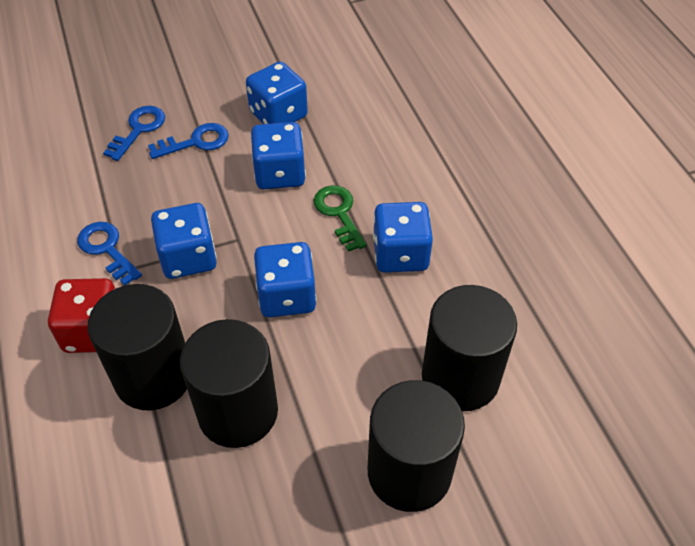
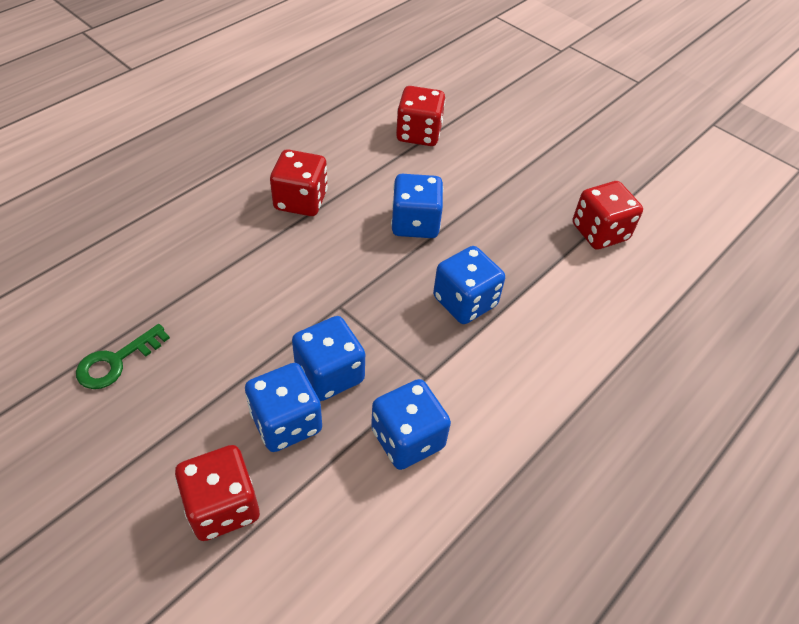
black cylinder: [88,284,187,411] [180,319,278,448] [368,380,465,512] [422,285,517,411] = 4 -> none = 0
blue key: [77,222,142,286] [103,106,165,161] [148,123,229,159] = 3 -> none = 0
red dice: [48,278,115,353] = 1 -> [175,445,260,541] [270,149,328,216] [396,86,445,146] [573,181,643,250] = 4

